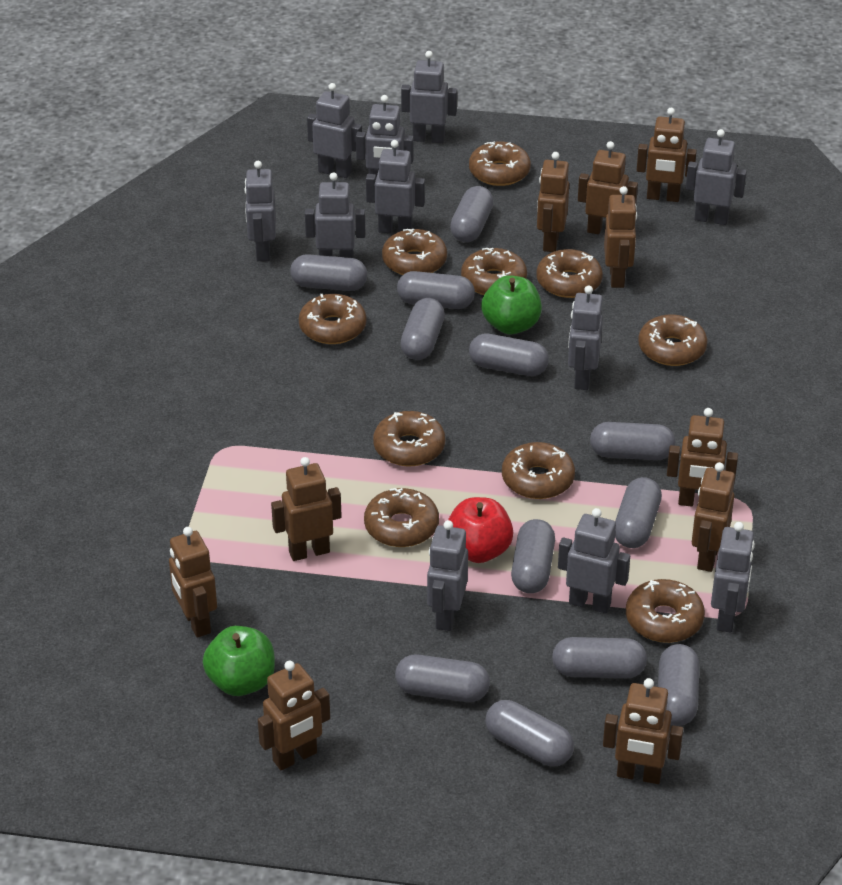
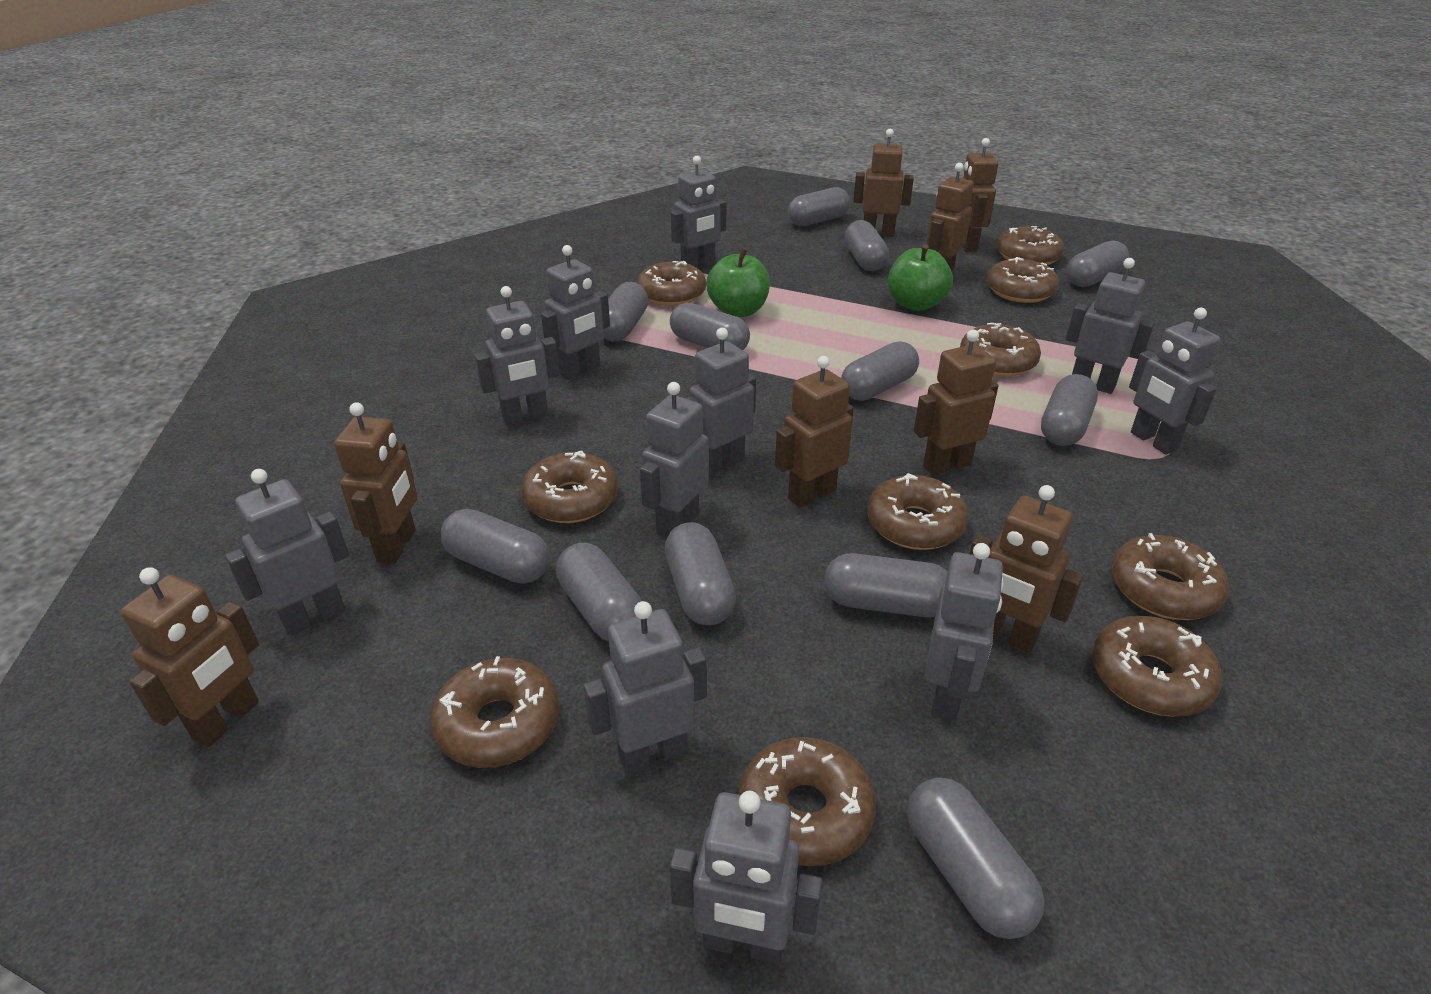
brown robot: [169,527,217,637] [258,661,330,770] [271,457,342,561] [537,152,569,252] [578,141,638,234] [603,678,683,784] [604,186,637,288] [637,108,697,202] [667,408,738,507] [692,462,735,572] = 10 -> [121,567,259,747] [334,402,418,564] [775,356,854,508] [853,129,914,237] [914,330,998,475] [927,163,974,272] [961,138,998,252] [969,485,1083,653] = 8
red apple: [448,497,513,563] = 1 -> none = 0

